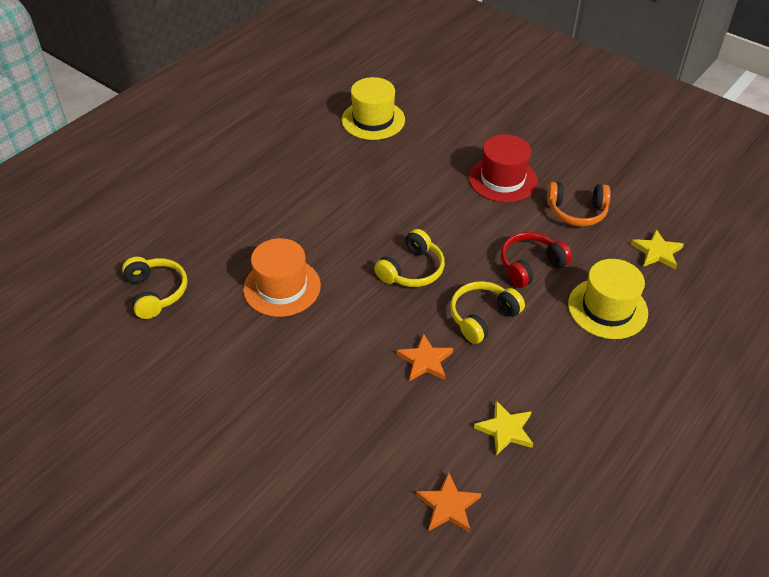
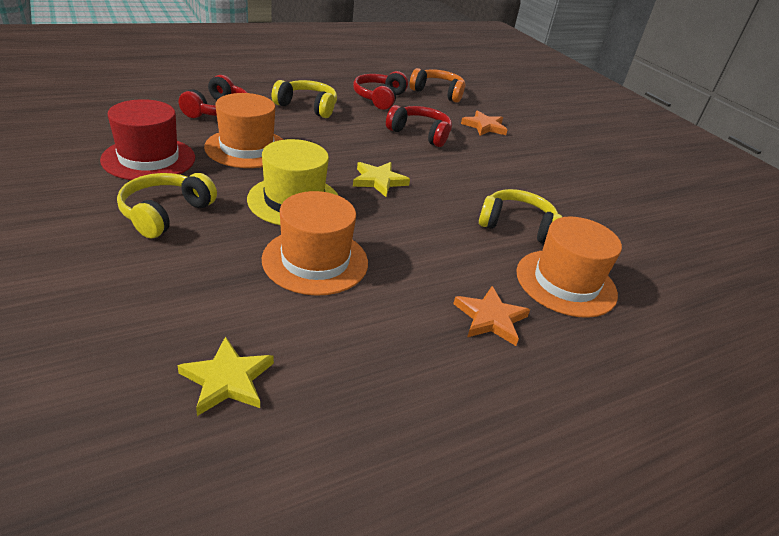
orange hat: [243,238,321,317] = 1 -> [204,93,284,168] [262,191,368,296] [516,216,622,318] = 3
red headphones: [501,232,572,288] = 1 -> [179,75,247,118] [353,71,408,110] [386,105,452,147] = 3
yellow hat: [342,77,405,140] [568,259,648,339] = 2 -> [247,139,339,226] = 1

